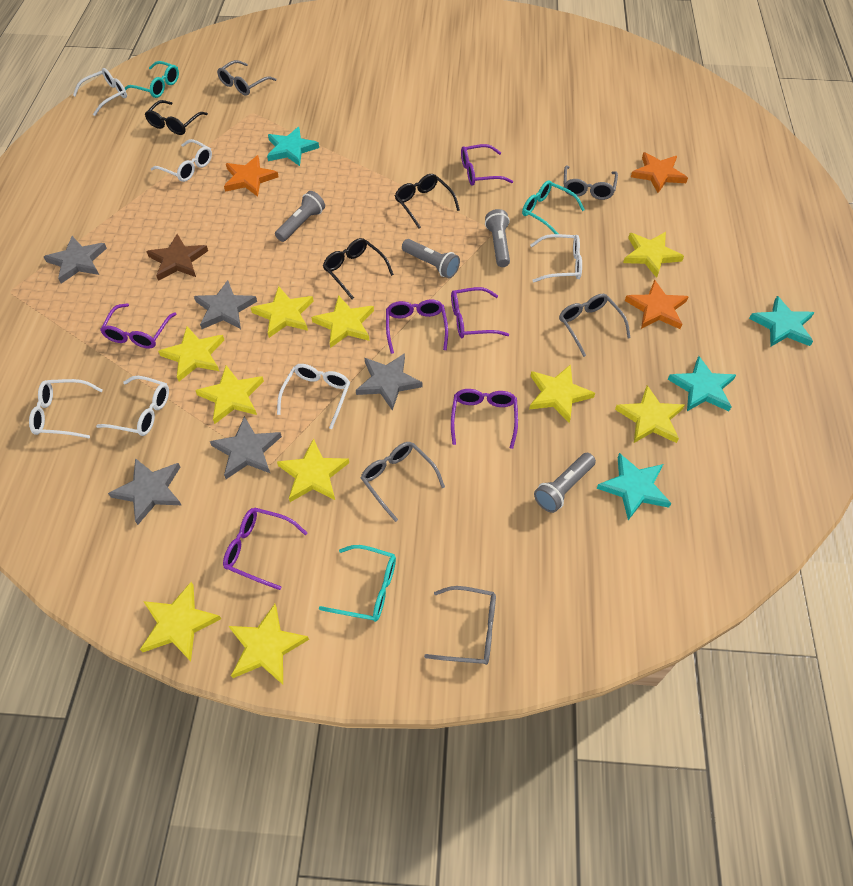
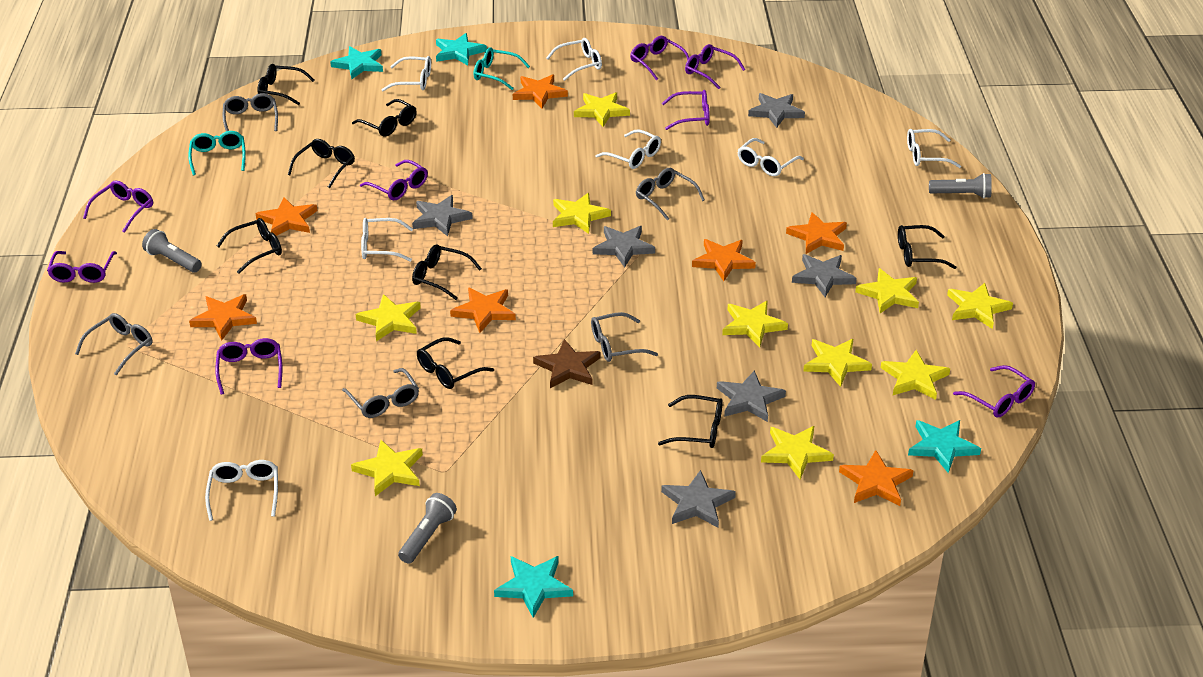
black glasses: [145,100,208,135] [323,238,394,299] [395,174,460,229] = 3 -> [217,218,282,274] [258,64,315,105] [288,139,355,188] [352,99,417,137] [412,244,482,300] [417,337,494,389] [658,395,723,448] [898,225,956,269] = 8
grey flashlight: [275,191,325,242] [402,239,460,278] [485,209,510,267] [534,453,596,513] = 4 -> [142,229,202,272] [398,493,457,564] [929,173,992,199] = 3
grey star: [44,236,107,283] [108,458,181,525] [194,280,257,329] [210,416,282,479] [356,353,423,411] = 5 -> [412,195,473,236] [593,226,655,267] [661,470,736,528] [717,370,786,422] [748,93,805,128] [792,254,857,297] = 6
orange star: [224,155,279,197] [625,280,689,329] [631,152,688,193] = 3 -> [189,294,257,340] [255,197,317,236] [450,287,516,333] [513,74,568,108] [692,239,756,281] [786,212,847,254] [839,450,914,506] = 7
purple glasses: [100,303,176,349] [223,508,307,590] [386,300,448,354] [451,287,509,338] [451,389,518,449] [461,144,513,185] = 6 -> [47,251,117,283] [83,181,153,233] [215,338,282,395] [360,160,428,200] [630,36,689,80] [662,90,710,130] [685,44,745,89] [953,365,1035,418] = 8
turquoise glasses: [125,61,179,98] [319,545,396,622] [522,180,585,234] = 3 -> [188,131,246,176] [474,47,530,90] = 2
white glasses: [29,379,103,438] [73,68,127,116] [96,376,169,436] [151,139,212,182] [277,364,350,429] [530,234,582,282] = 6 -> [205,460,278,521] [361,218,413,262] [382,56,431,91] [546,38,602,81] [595,129,661,169] [738,138,804,176] [907,129,961,168] = 7

